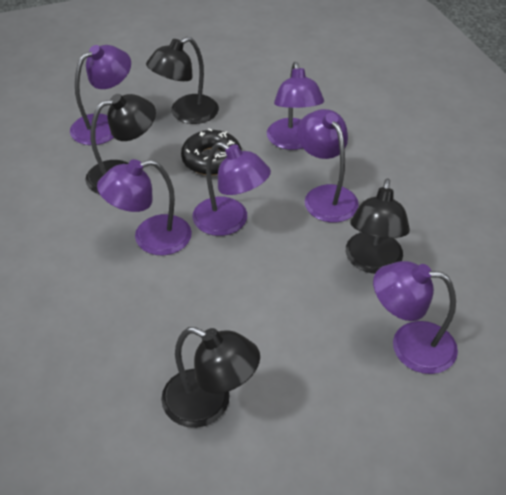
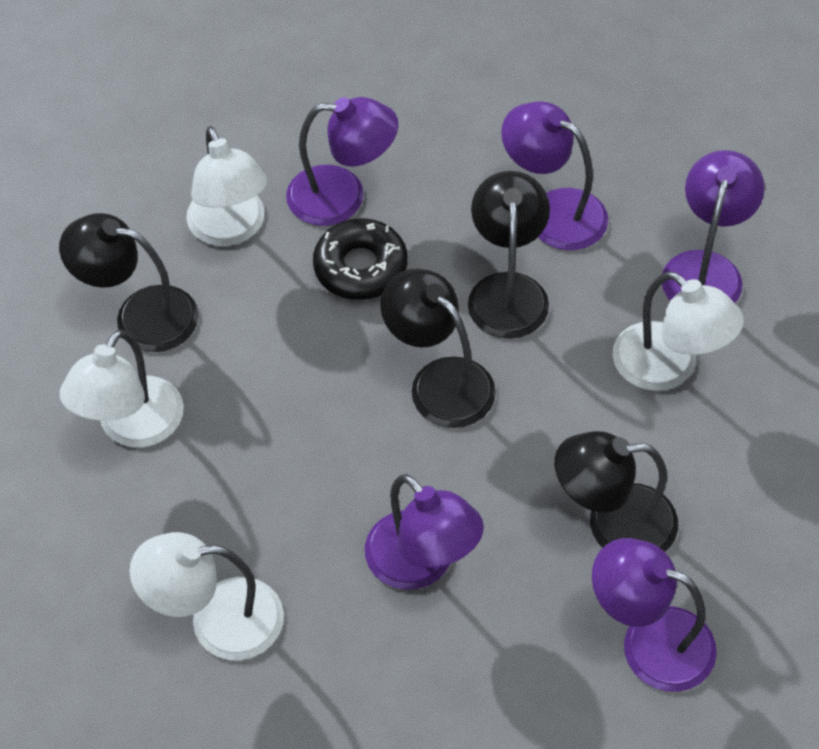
purple lamp: [70,45,131,145] [97,159,192,255] [193,142,271,236] [267,62,324,150] [297,109,359,223] [373,261,458,374] = 6 -> [286,97,398,226] [365,474,484,590] [501,101,608,250] [592,538,717,692] [662,150,765,303] = 5
white lamp: none = 0 -> [60,330,184,447] [130,532,284,660] [186,126,267,246] [612,271,744,391] = 4

